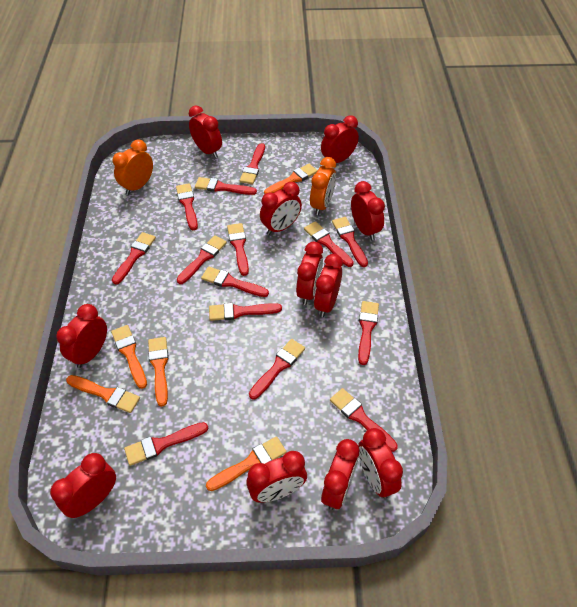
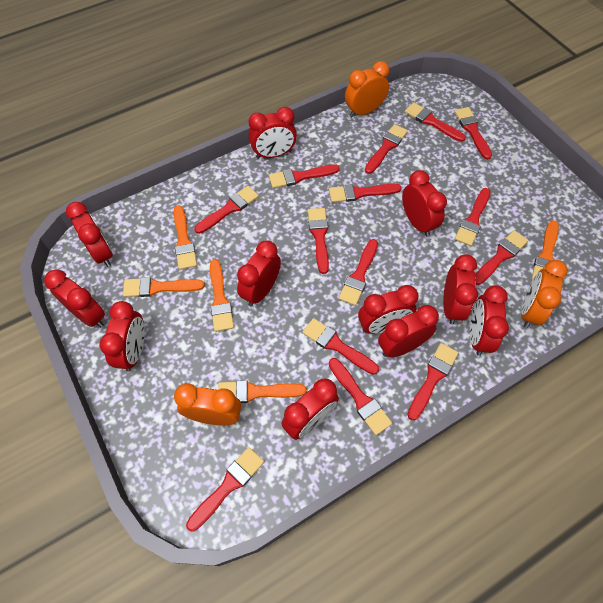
orange clock: [113,139,153,195] [310,157,336,215] = 2 -> [174,383,241,425] [345,61,389,117] [521,260,568,328] = 3

